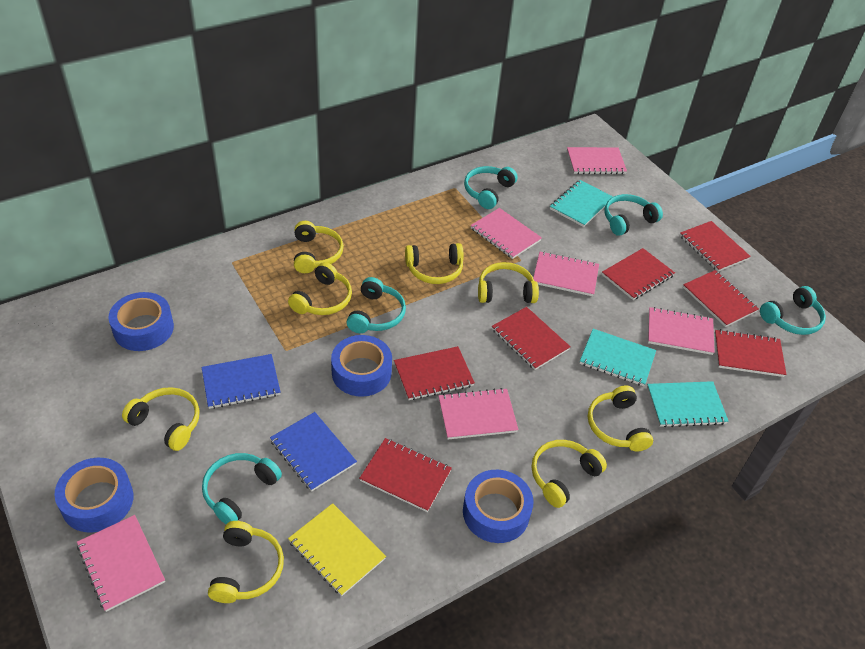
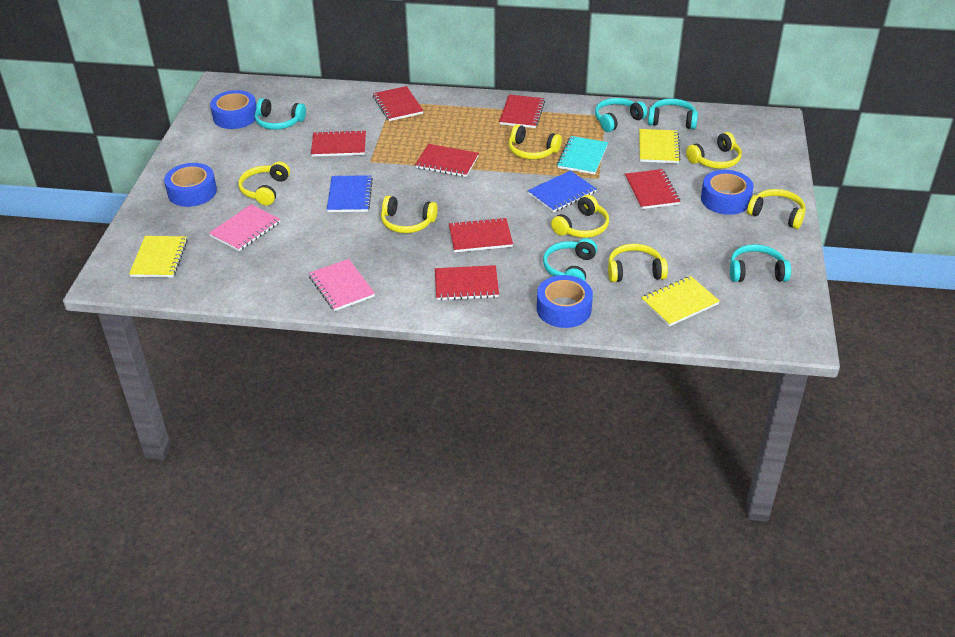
pink notebook: [77,515,165,612] [439,388,519,439] [470,208,542,259] [533,251,599,296] [567,147,627,174] [648,307,715,355] = 6 -> [209,205,280,251] [309,259,375,311] = 2
turquoise notebook: [550,180,613,227] [580,329,656,386] [647,381,729,427] = 3 -> [557,136,608,174] = 1
yellow headphones: [122,387,200,451] [208,521,284,603] [288,262,352,315] [294,221,344,273] [405,243,464,284] [478,262,539,303] [532,440,607,508] [588,385,653,451] = 8 -> [238,162,290,205] [381,196,438,233] [509,124,562,159] [551,195,609,238] [608,244,668,282] [686,132,742,169] [747,189,806,229] = 7
yellow notebook: [288,503,386,596] = 1 -> [129,236,188,278] [639,129,681,163] [641,276,720,326] = 3

